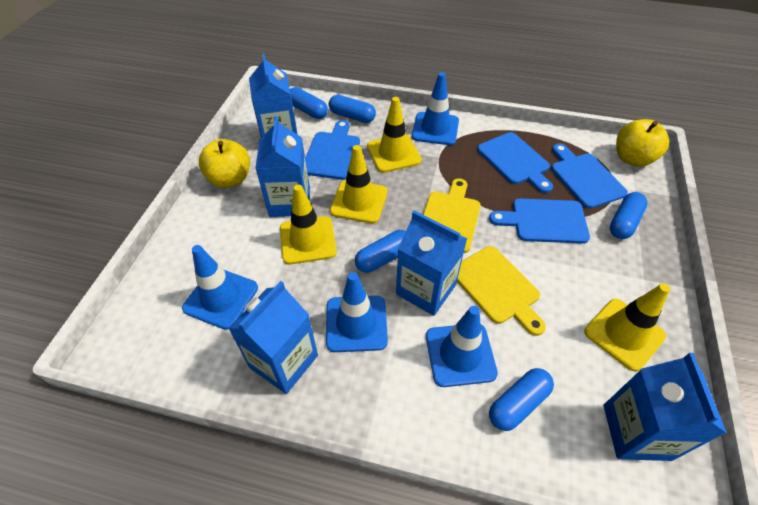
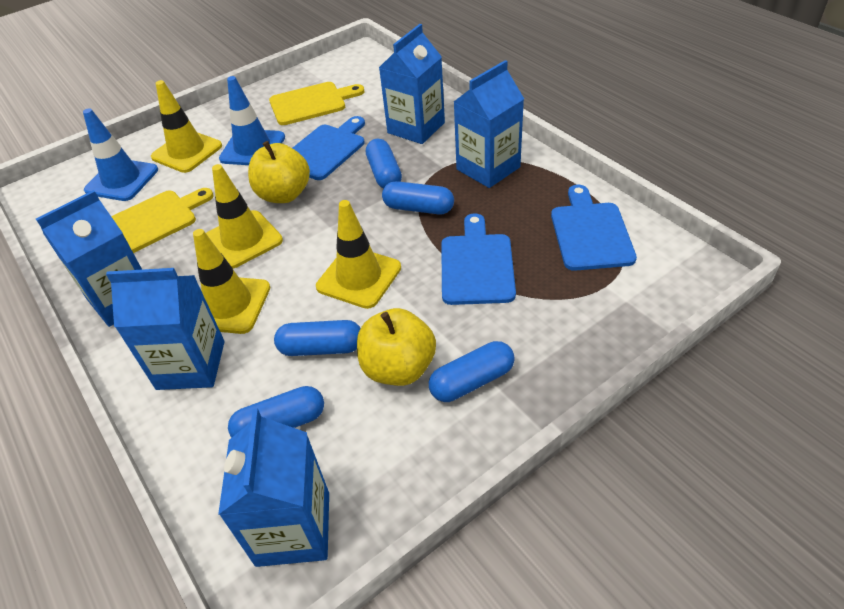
blue cutting board: [305,120,360,180] [477,132,553,193] [489,199,590,244] [551,143,628,209] = 4 -> [293,116,365,180] [441,213,516,305] [551,185,637,271] = 3
blue traffic cone: [182,245,258,330] [326,272,388,352] [412,72,459,145] [426,306,498,387] = 4 -> [83,108,158,201] [219,76,285,165] = 2

